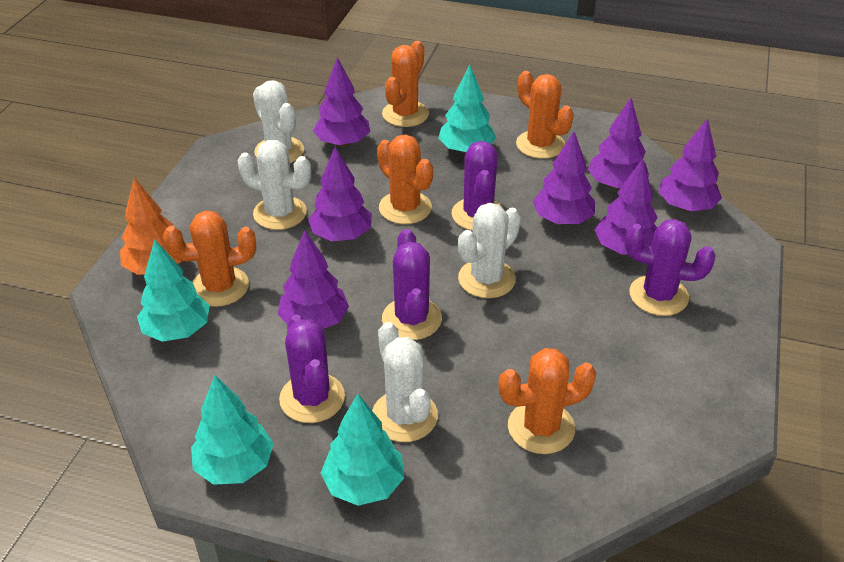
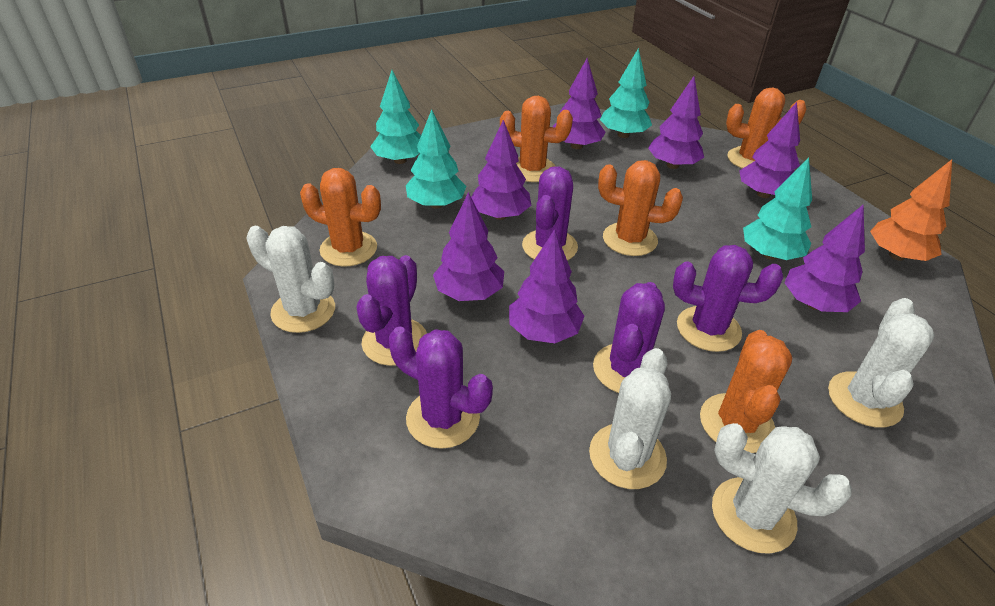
purple cactus: [279,315,345,423] [382,229,442,340] [452,141,504,230] [625,219,715,316] = 4 -> [356,255,427,366] [389,327,493,449] [522,167,578,261] [593,282,665,393] [673,245,783,352] = 5

